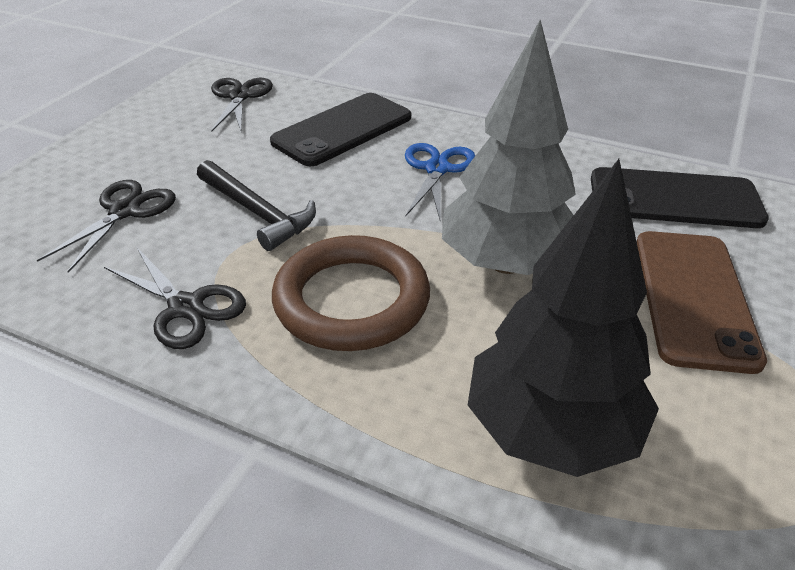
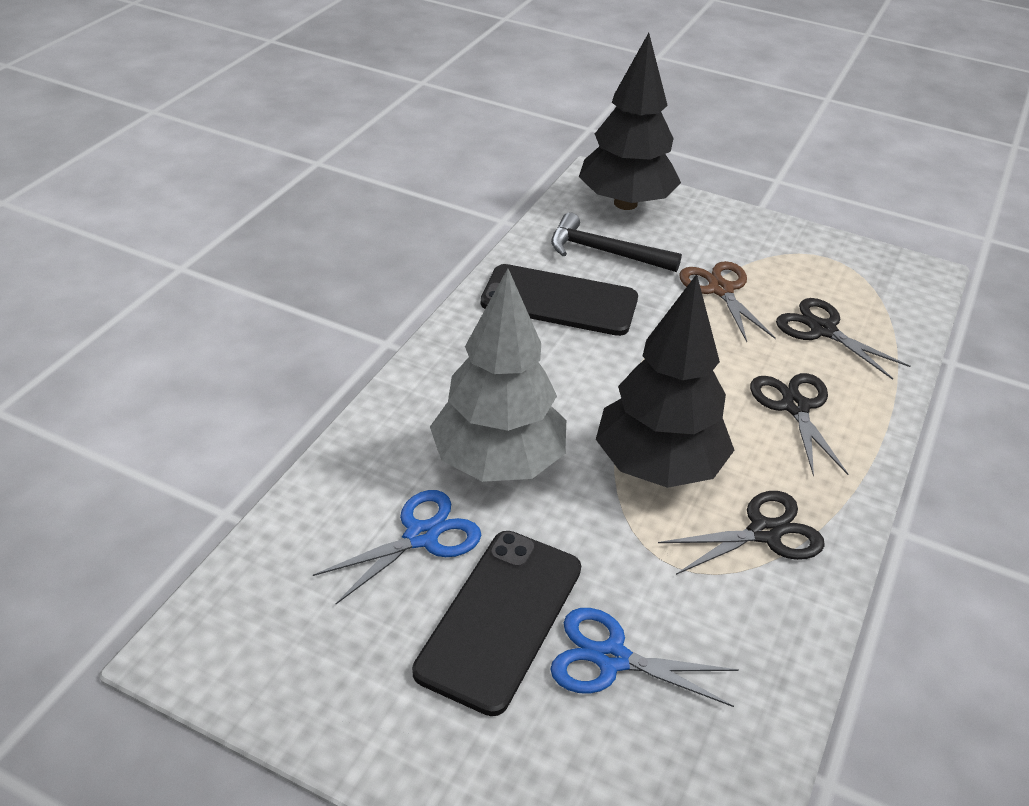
black tree: [468,159,659,477] = 1 -> [579,33,681,210] [596,274,734,488] = 2
blue scissors: [405,143,475,219] = 1 -> [313,490,481,604] [550,608,739,707] = 2
brown phone: [636,231,767,374] = 1 -> none = 0
brown ring: [272,235,430,351] = 1 -> none = 0
brown scissors: none = 0 -> [679,261,776,342] = 1

